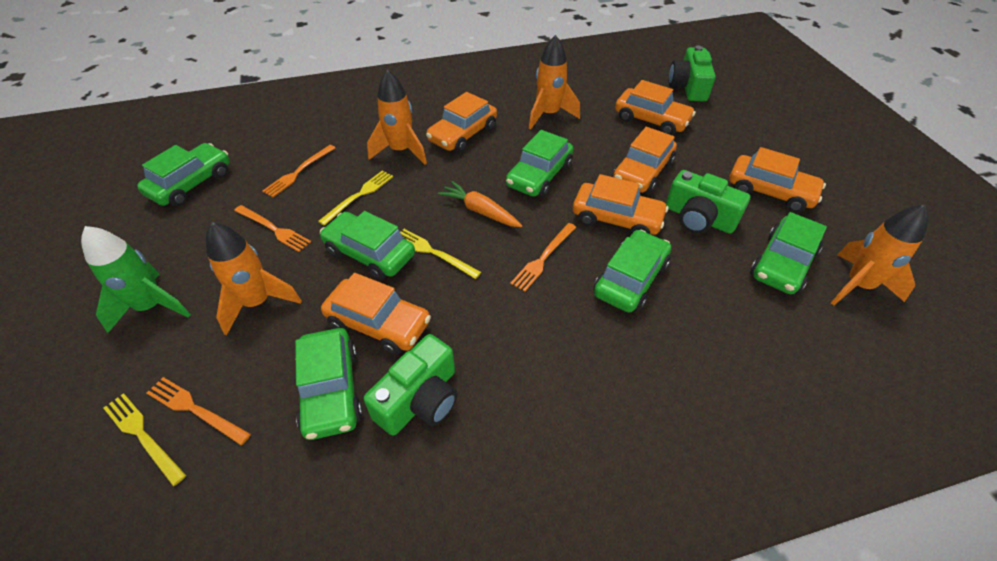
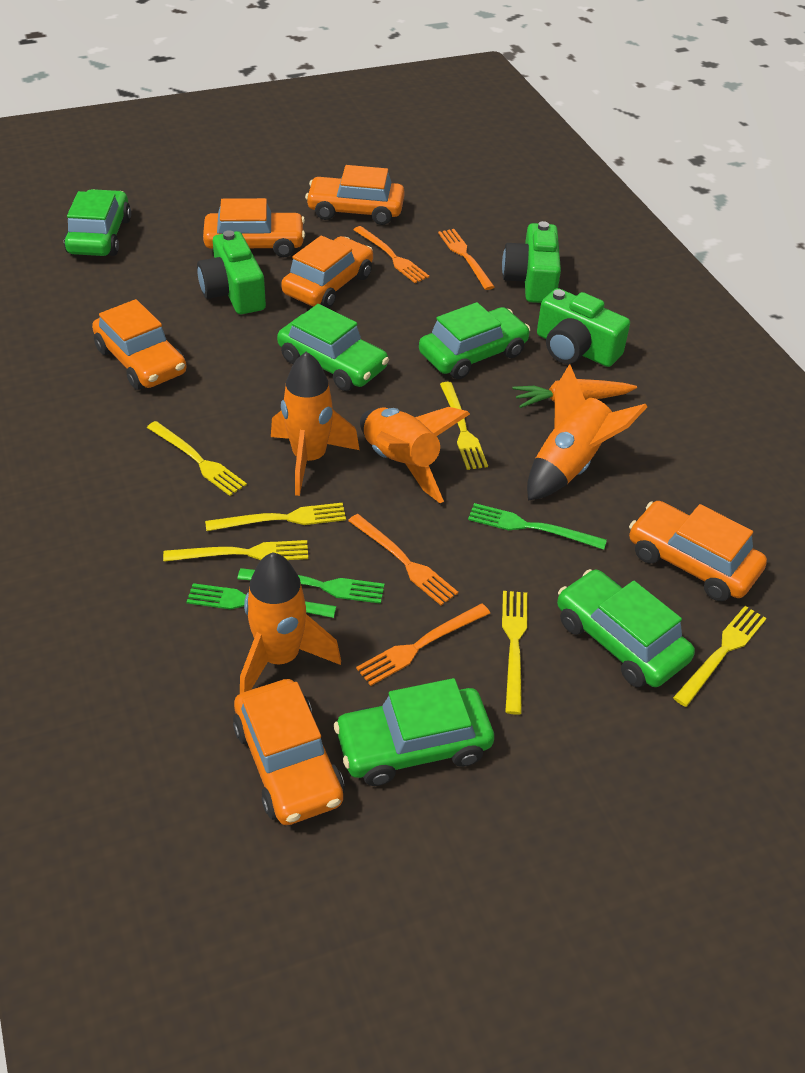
green car: [137,143,230,207] [295,328,363,440] [320,211,415,280] [506,130,574,197] [594,230,671,313] [750,212,827,294] = 6 -> [64,189,131,256] [277,304,389,391] [334,678,494,786] [419,302,530,379] [557,569,695,687] = 5
green fork: none = 0 -> [186,583,336,618] [237,568,384,604] [468,503,607,550] = 3
green rocket: [81,226,191,333] = 1 -> none = 0
yellow fork: [103,393,186,486] [318,170,393,226] [400,229,481,279] = 3 -> [147,421,247,496] [163,540,308,562] [205,502,346,531] [440,382,488,470] [502,591,527,715] [673,606,767,707] = 6

